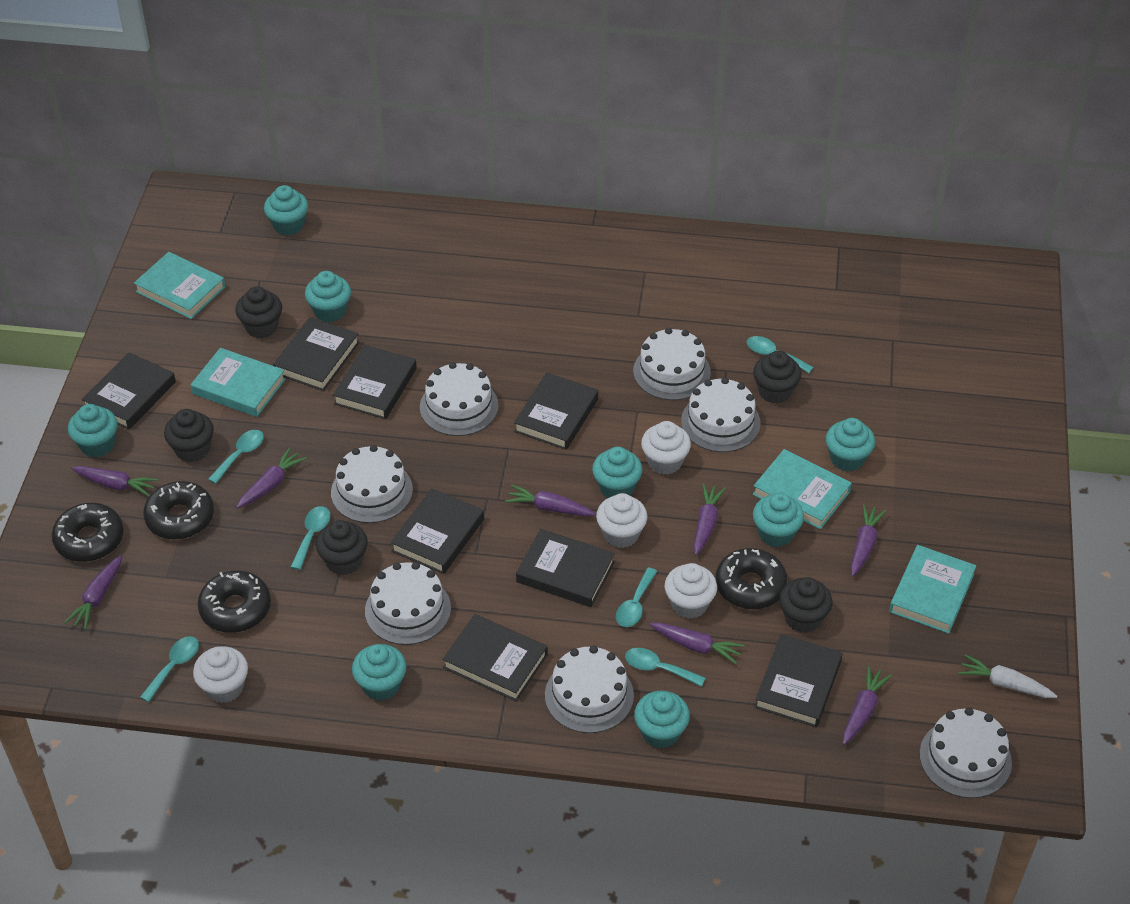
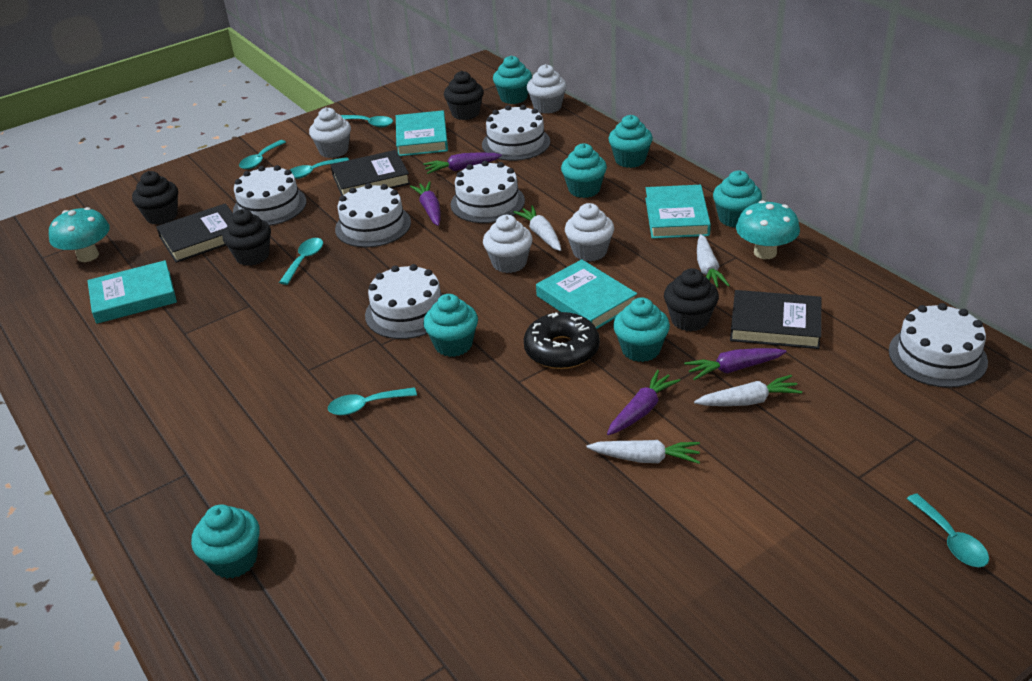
black book: [82,352,176,430] [273,317,359,391] [333,345,417,419] [391,488,484,574] [442,614,548,701] [514,372,598,450] [516,529,615,607] [754,634,842,727] = 8 -> [156,203,233,263] [330,150,410,196] [730,290,822,349] = 3
black cupcake: [164,409,214,462] [236,286,282,338] [316,520,368,575] [753,351,801,404] [779,577,833,633] = 5 -> [132,171,178,225] [222,209,271,266] [444,71,484,120] [664,268,719,332] = 4
black donut: [52,503,124,562] [143,481,214,540] [197,570,271,633] [716,548,787,609] = 4 -> [524,312,600,369] = 1
purple carrot: [64,555,122,630] [71,466,159,496] [236,448,307,509] [505,485,595,516] [650,623,744,664] [693,484,726,556] [843,666,892,745] [851,504,886,576] = 8 -> [410,182,441,226] [423,152,502,174] [607,370,680,435] [684,348,787,380] = 4
turquoise cupcake: [68,404,118,457] [264,185,308,236] [305,271,351,322] [352,644,407,701] [592,447,642,498] [634,691,690,748] [753,493,804,547] [826,418,875,471] = 8 -> [191,504,260,578] [423,294,478,357] [493,55,532,104] [561,143,607,198] [608,115,653,168] [613,297,670,362] [713,170,762,228] = 7
turquoise mushroom: none = 0 -> [49,207,110,262] [736,200,800,259] = 2
white cake: [331,445,413,523] [365,562,451,645] [420,362,499,436] [545,646,634,733] [633,328,711,400] [681,377,761,452] [920,707,1012,798] = 7 -> [233,165,307,226] [335,183,411,248] [365,264,443,339] [451,161,525,223] [482,105,550,161] [889,303,988,388] = 6
white carrot: [958,654,1057,698] = 1 -> [513,205,561,251] [587,440,700,464] [694,375,802,406] [697,234,730,288] = 4

